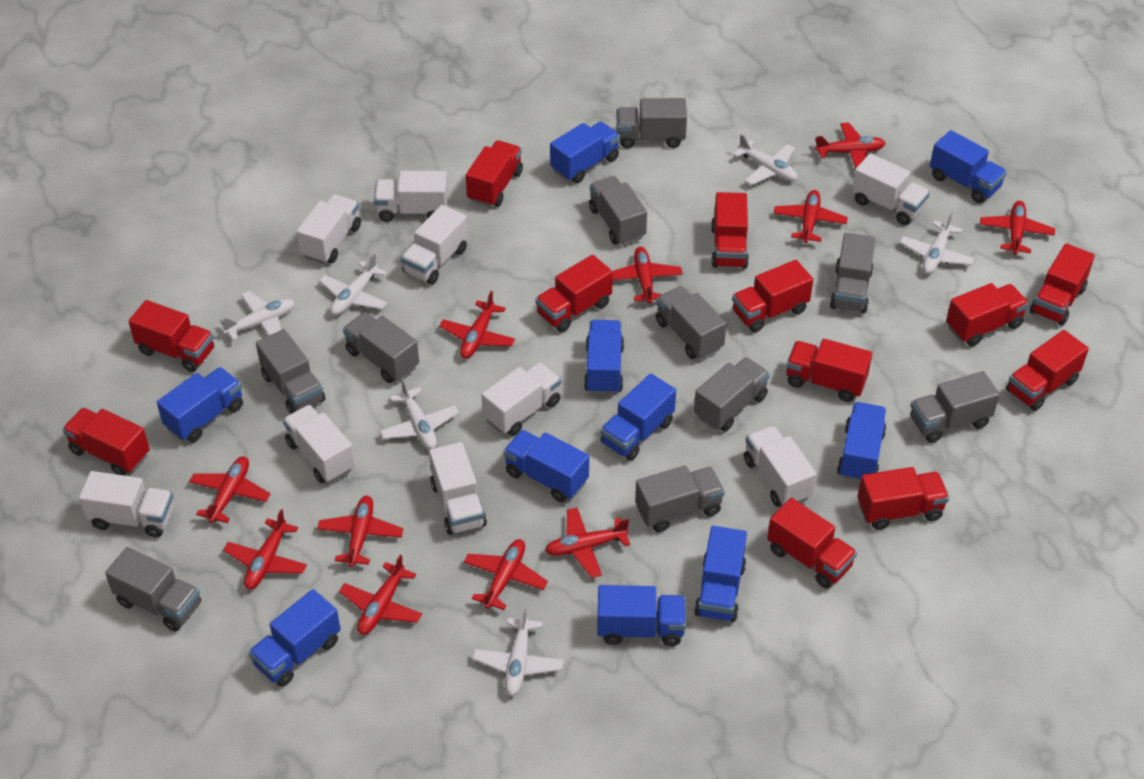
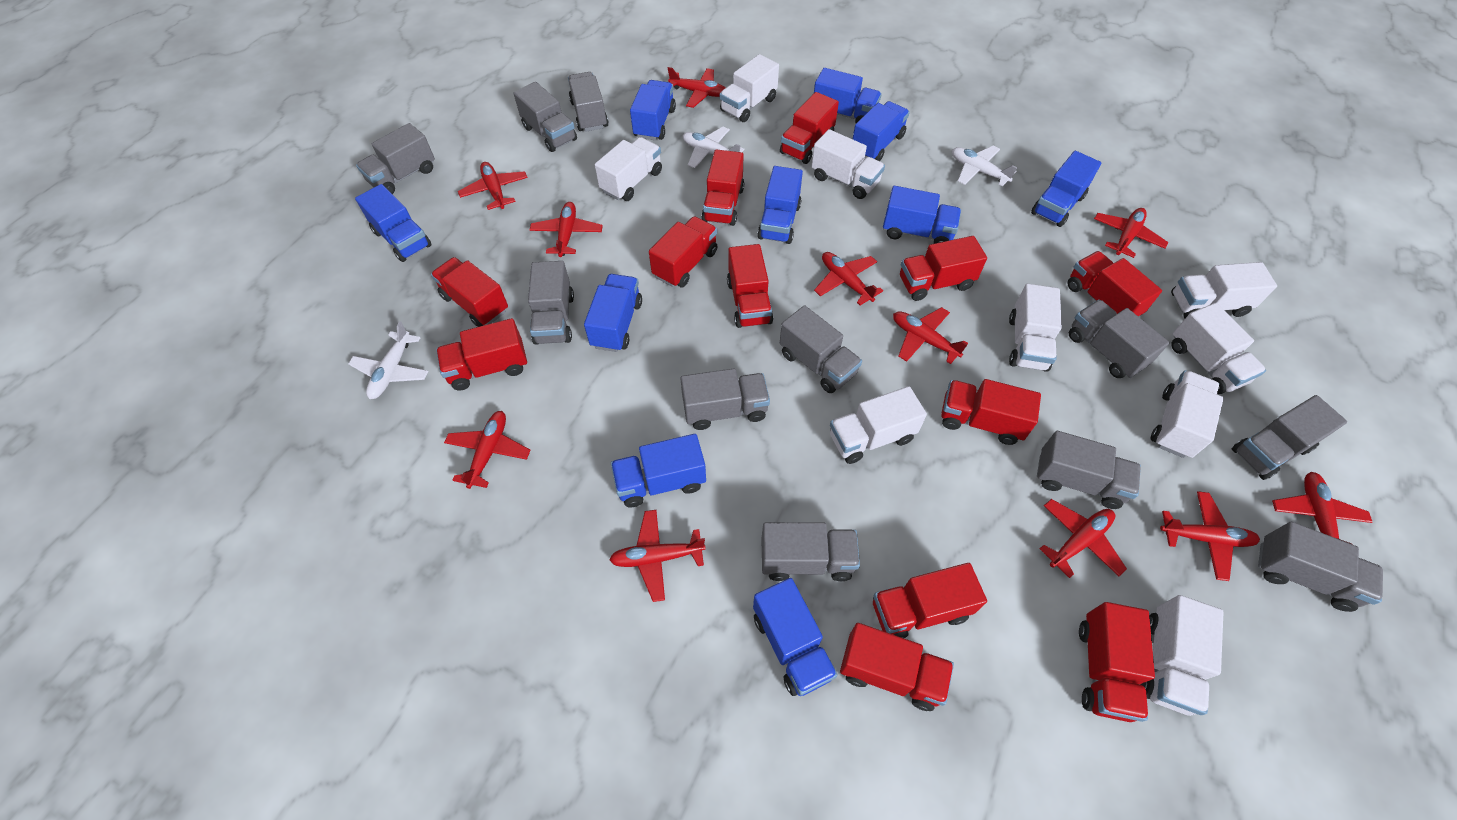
grey truck: [105,547,201,632] [256,329,325,414] [343,312,419,383] [589,176,647,245] [616,98,687,148] [635,465,725,532] [656,286,727,359] [694,357,770,432] [830,233,875,314] [910,371,1000,443] = 10 -> [356,123,435,194] [513,82,577,152] [528,261,574,345] [568,72,608,132] [680,368,770,430] [761,522,860,581] [780,305,862,393] [1037,431,1141,509] [1069,300,1169,378] [1232,395,1347,480] [1258,522,1383,612] = 11
white plane: [220,291,295,341] [319,253,387,315] [379,379,459,449] [472,607,564,696] [733,134,797,185] [900,212,975,274] = 6 -> [348,321,429,399] [683,127,744,168] [952,146,1017,186] = 3

